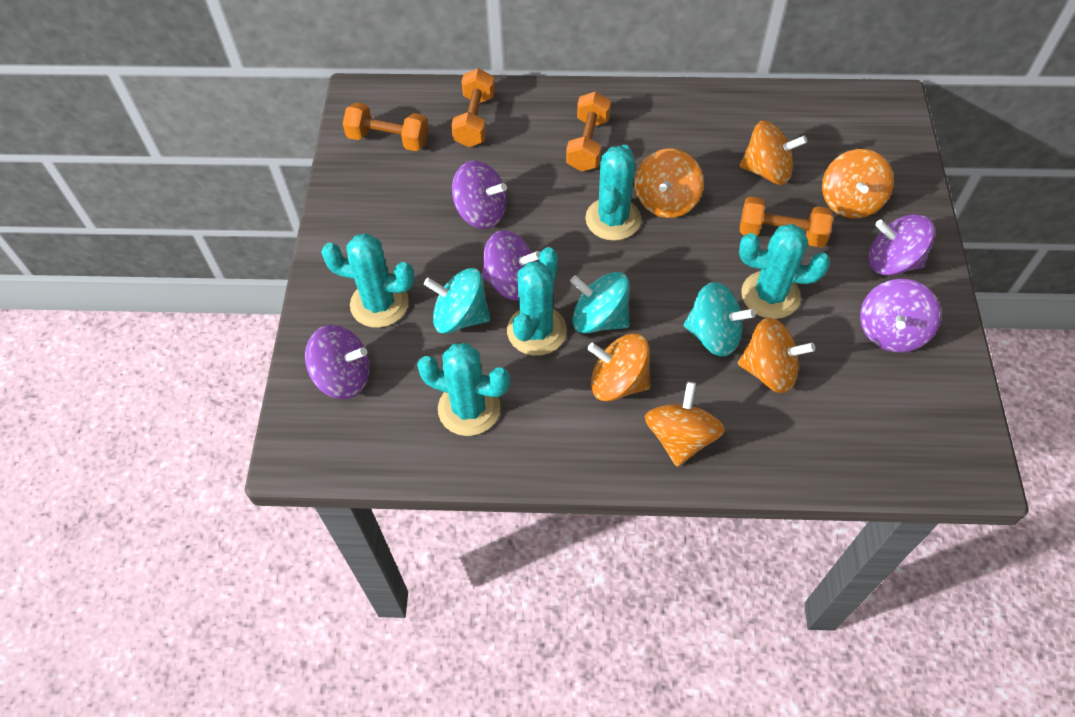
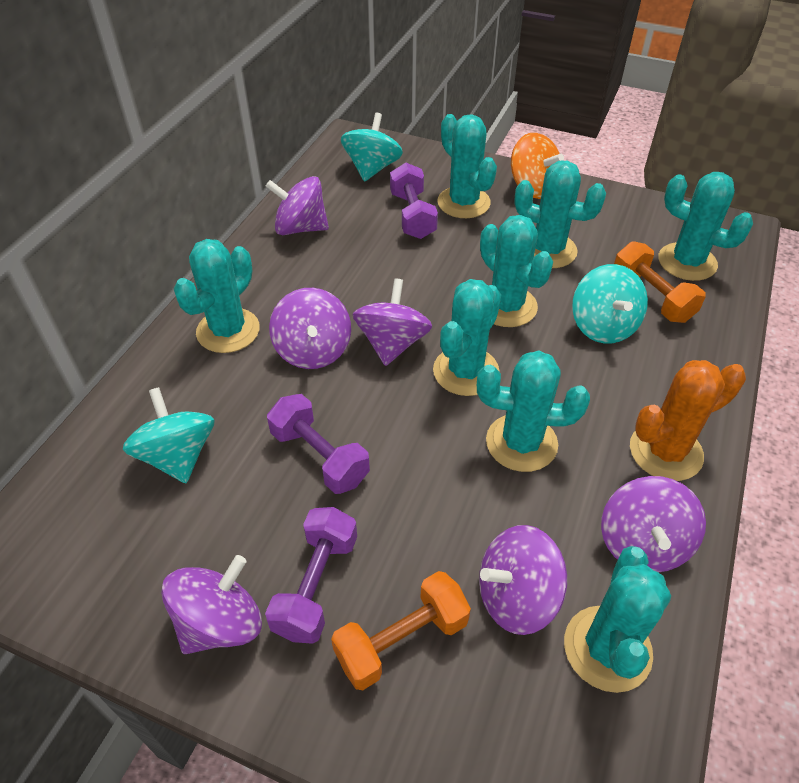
orange cactus: none = 0 -> [630,360,746,481] = 1
orange dumbbell: [343,103,429,151] [451,68,495,147] [566,91,611,172] [740,196,833,247] = 4 -> [331,571,471,690] [614,241,706,323] = 2
orange spinning top: [587,333,651,402] [635,148,704,218] [644,382,725,467] [738,318,815,393] [740,120,807,185] [822,149,894,218] = 6 -> [511,133,564,199] = 1
purple dumbbell: none = 0 -> [265,507,357,644] [267,394,370,494] [390,163,438,239] = 3
purple spinning top: [305,325,370,399] [452,161,507,229] [482,230,540,301] [860,279,941,352] [869,214,935,276] = 5 -> [161,555,262,654] [266,176,329,235] [269,288,351,369] [352,278,432,366] [479,525,567,635] [601,476,706,572] = 6
turquoise cactus: [321,233,414,328] [417,343,510,436] [507,247,567,356] [585,145,641,241] [739,224,830,319] = 5 -> [174,239,260,353] [433,279,501,396] [437,114,497,218] [477,351,590,472] [480,215,553,327] [514,161,606,268] [564,546,671,693] [659,172,753,281] = 8

